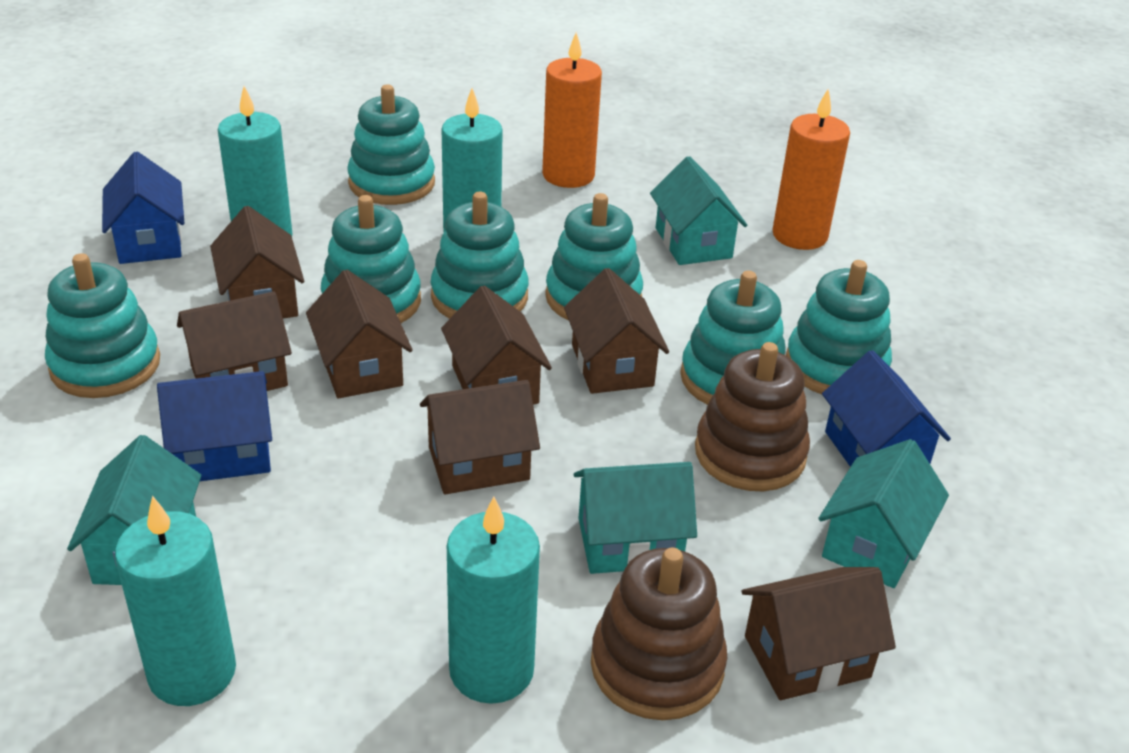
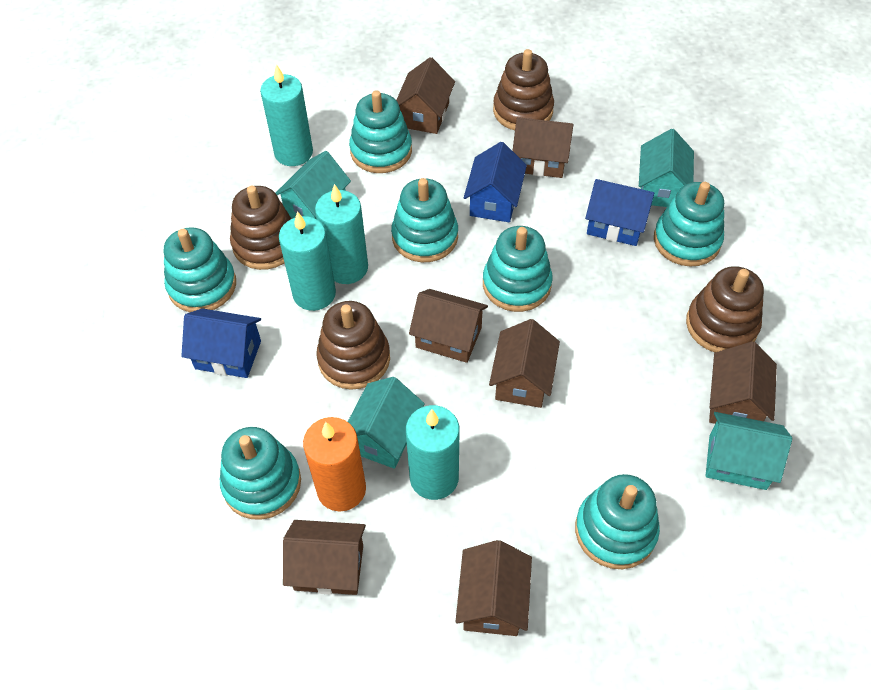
brown stacking toy: [591,547,727,720] [695,342,810,491] = 2 -> [230,186,291,270] [316,301,390,390] [493,49,554,130] [686,266,764,352] = 4
orange candle: [542,32,602,188] [773,89,850,250] = 2 -> [303,417,366,511] = 1

